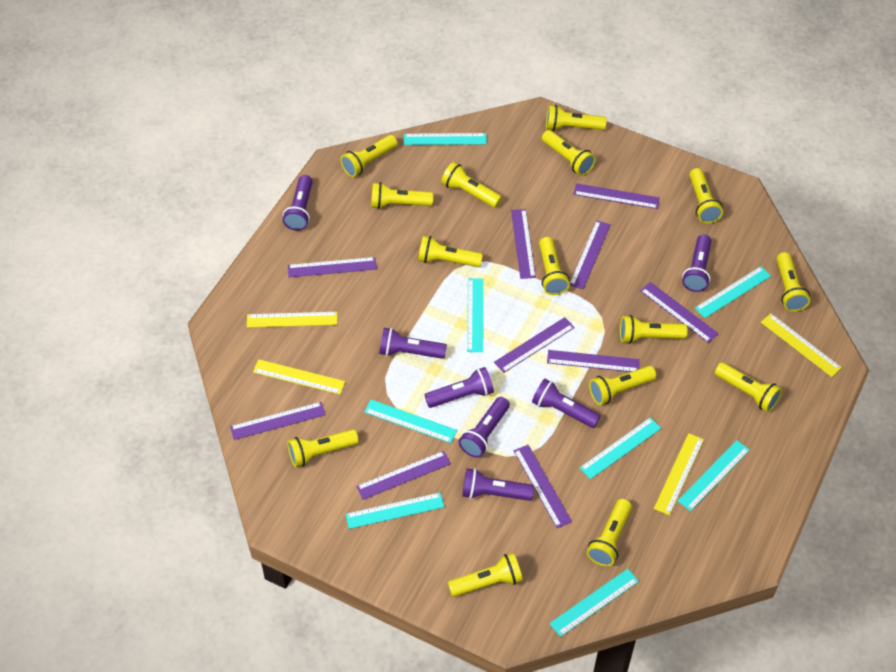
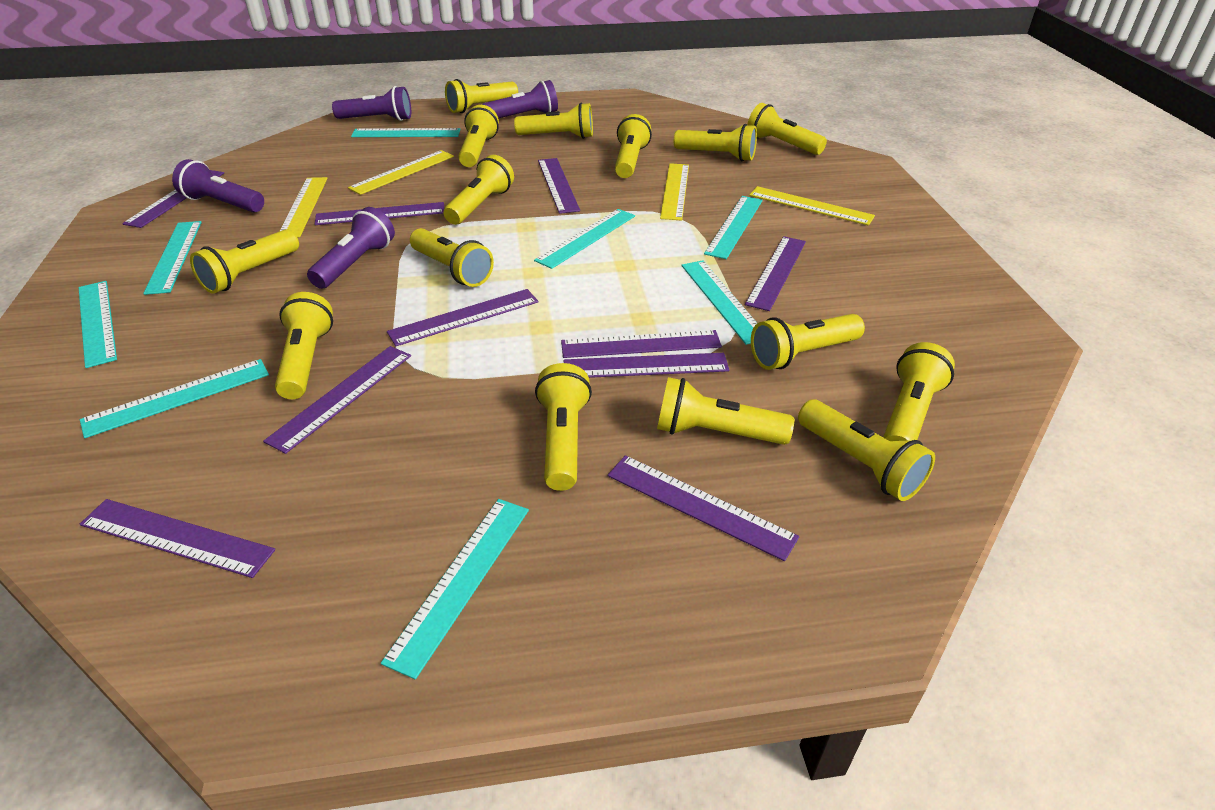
purple flashlight: [283,175,313,231] [379,328,447,359] [425,367,494,408] [459,397,510,458] [462,468,534,501] [532,379,600,428] [682,234,712,292] = 7 -> [172,159,264,212] [307,207,395,289] [332,86,411,121] [482,80,558,119] = 4

